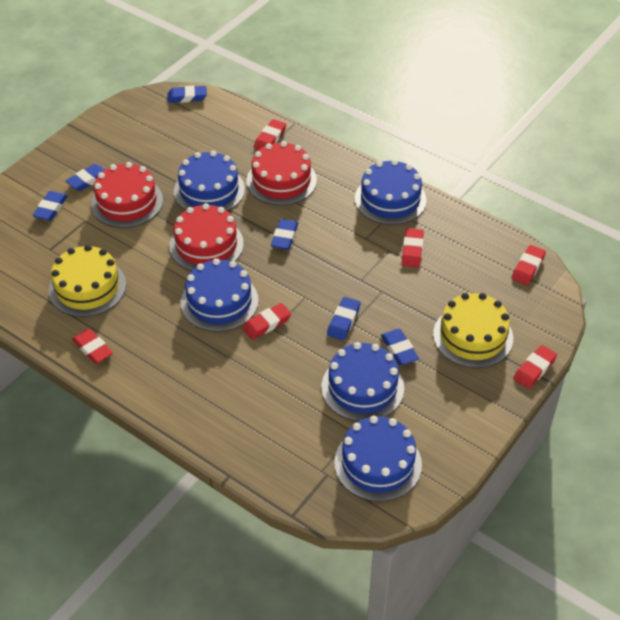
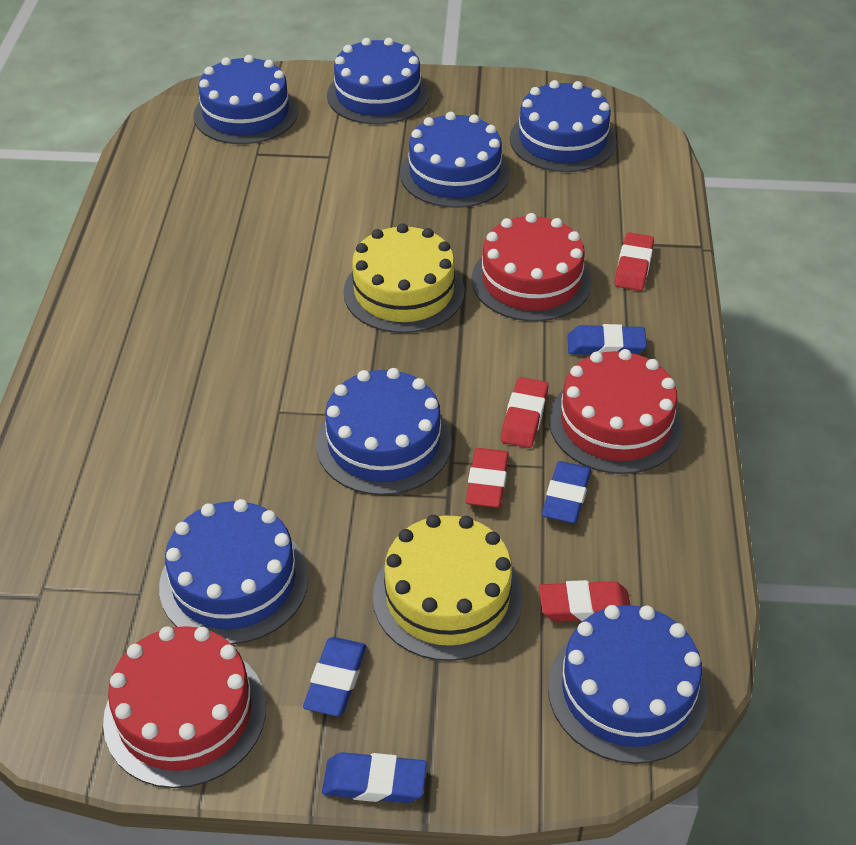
blue cake: [174,151,245,211] [181,258,258,332] [322,342,404,421] [334,416,422,502] [355,159,427,225] = 5 -> [159,499,309,644] [193,55,298,144] [316,368,452,495] [327,38,429,124] [400,112,510,208] [510,80,616,172] [548,605,708,764] = 7
blue eraser: [32,191,68,221] [65,164,105,191] [167,85,207,103] [271,219,298,250] [327,297,360,340] [381,329,419,365] = 6 -> [303,637,367,716] [322,752,427,803] [542,461,591,524] [568,324,647,355] = 4
red eraser: [72,328,113,364] [242,303,291,340] [254,119,286,150] [402,228,424,267] [512,245,546,285] [513,345,557,388] = 6 -> [466,448,509,508] [501,377,548,448] [539,580,630,622] [615,233,654,291] = 4

